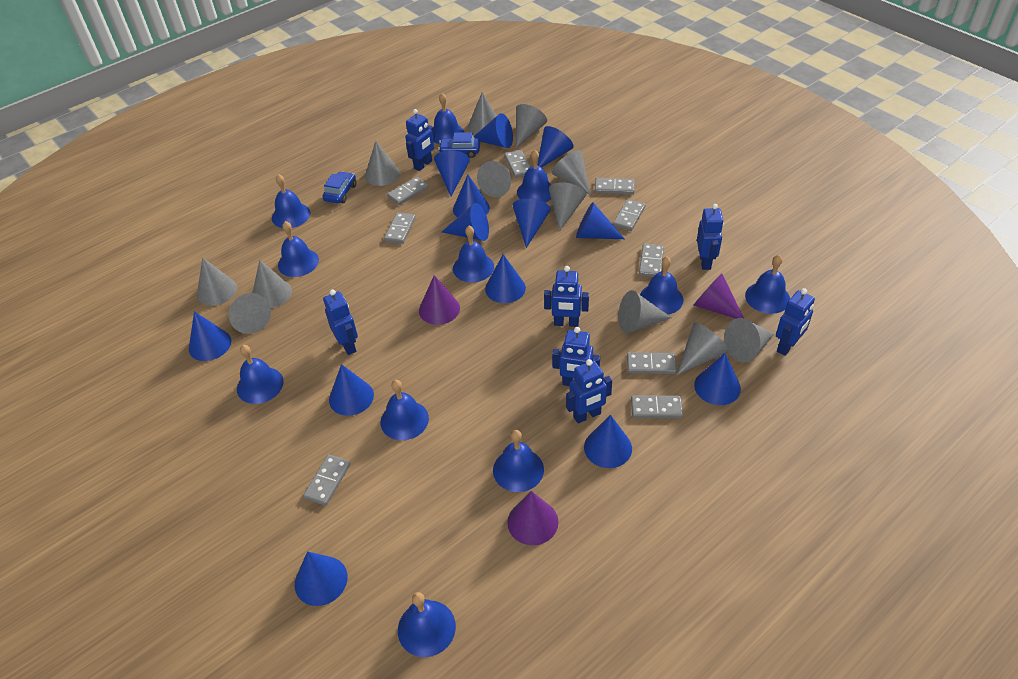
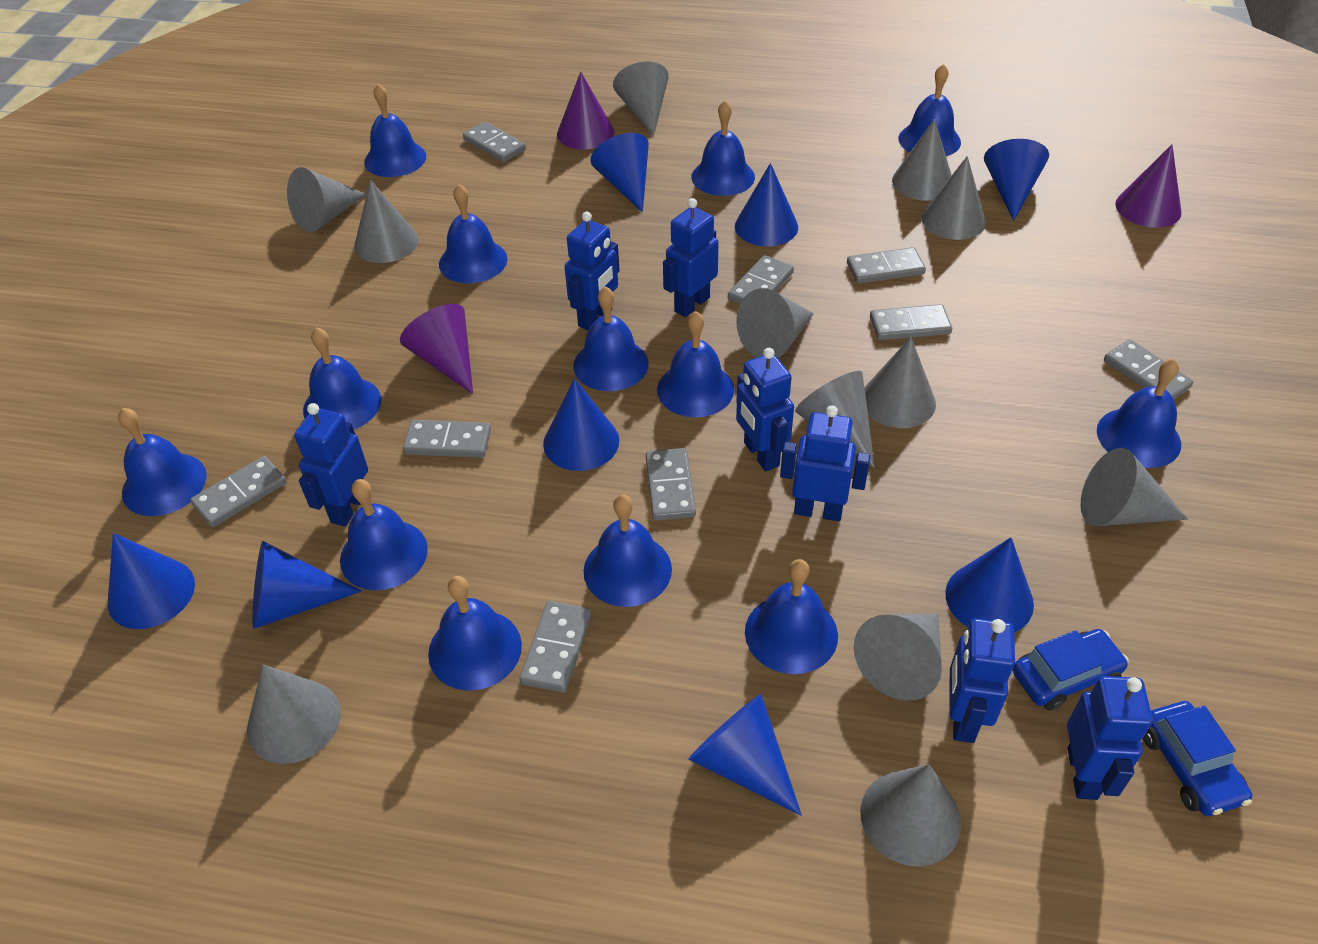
blue bell: [237,345,284,404] [272,174,311,228] [278,221,319,277] [381,380,429,440] [398,592,456,657] [434,93,464,144] [453,226,494,282] [493,430,544,492] [517,150,551,202] [640,256,684,314] [745,255,790,314] = 11 -> [118,408,207,516] [303,327,381,429] [340,479,428,590] [364,84,426,177] [428,576,522,691] [439,184,508,283] [573,286,649,391] [583,494,672,607] [657,311,734,417] [691,101,755,196] [745,559,838,674] [898,64,961,156] [1097,358,1181,468] = 13
blue cone: [189,311,231,361] [295,551,348,606] [329,364,374,416] [434,150,470,196] [442,203,489,241] [453,175,490,218] [474,113,513,148] [485,254,526,303] [513,198,551,248] [537,126,574,167] [576,203,625,239] [584,415,632,468] [694,353,741,405] = 13 -> [108,533,195,629] [252,541,362,629] [543,379,619,471] [591,133,649,213] [688,694,802,815] [735,163,798,247] [945,537,1034,632] [984,139,1049,221] = 8

